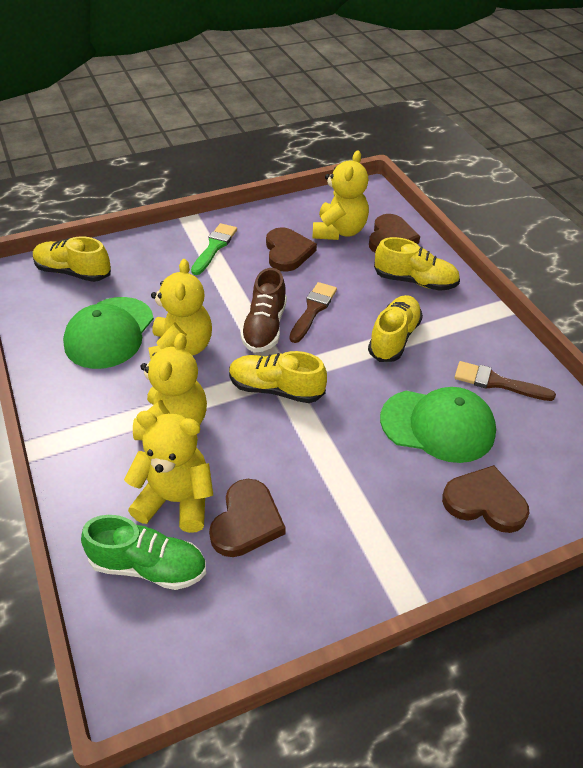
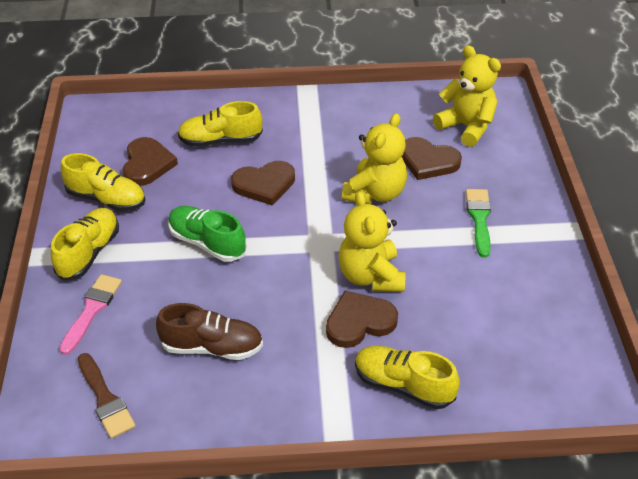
brown brush: [289,282,337,343] [454,361,556,401] = 2 -> [78,353,136,439] = 1
green cap: [63,297,154,369] [380,387,496,463] = 2 -> none = 0
pink brush: none = 0 -> [59,274,122,355] = 1
yellow teddy bear: [124,411,213,533] [133,333,207,440] [148,259,212,360] [313,150,369,240] = 4 -> [338,191,405,292] [342,113,407,204] [433,45,501,147] = 3

